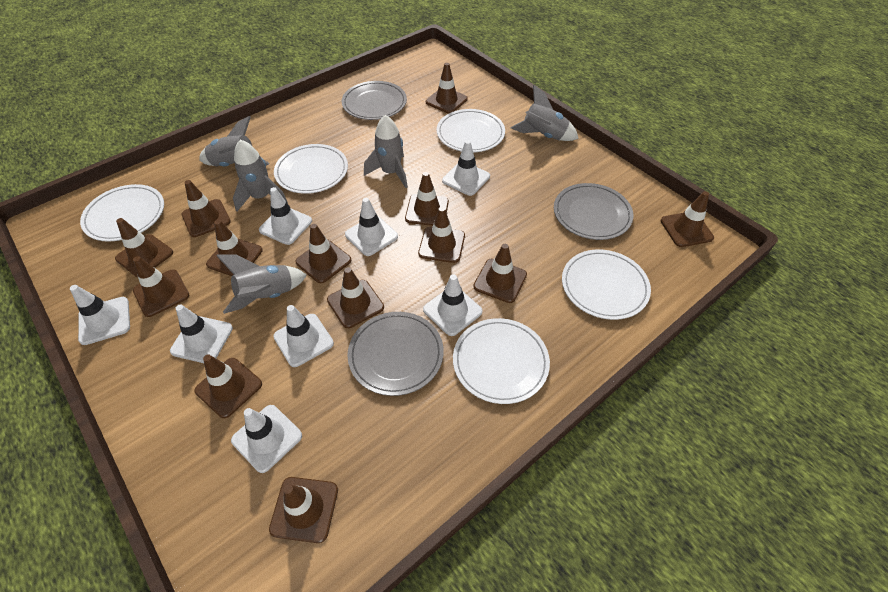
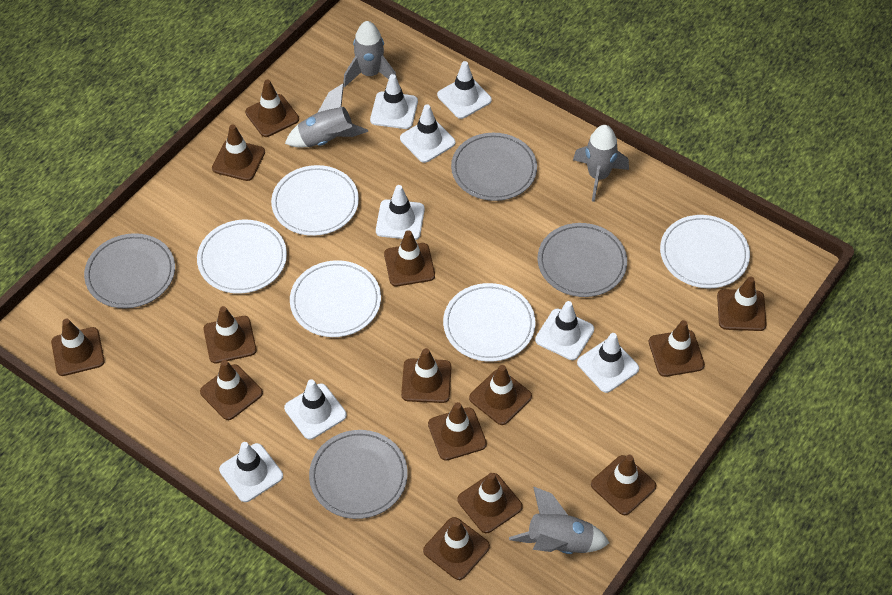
brown traffic cone: [115,218,173,277] [133,256,189,317] [182,180,231,237] [194,354,262,418] [206,220,263,276] [269,477,338,543] [295,224,352,283] [327,267,384,328] [405,172,449,226] [418,207,465,263] [426,63,468,114] [473,244,527,303] [661,191,714,247] = 13 -> [51,319,105,376] [200,360,263,420] [204,306,256,363] [212,125,265,181] [245,80,299,137] [384,230,435,286] [401,348,452,403] [423,517,490,580] [428,402,487,461] [457,473,523,533] [469,365,532,425] [591,455,656,515] [649,320,705,377] [717,277,767,331] = 14
grey plate: [342,81,407,120] [347,312,444,396] [554,183,633,240] = 3 -> [84,233,175,309] [309,430,408,519] [451,133,537,201] [538,223,627,297] = 4
grey rocket: [199,116,270,166] [216,254,307,314] [233,140,288,211] [364,115,408,188] [511,85,579,141] = 5 -> [285,84,368,147] [343,21,397,87] [509,486,609,554] [573,125,629,202] = 4

